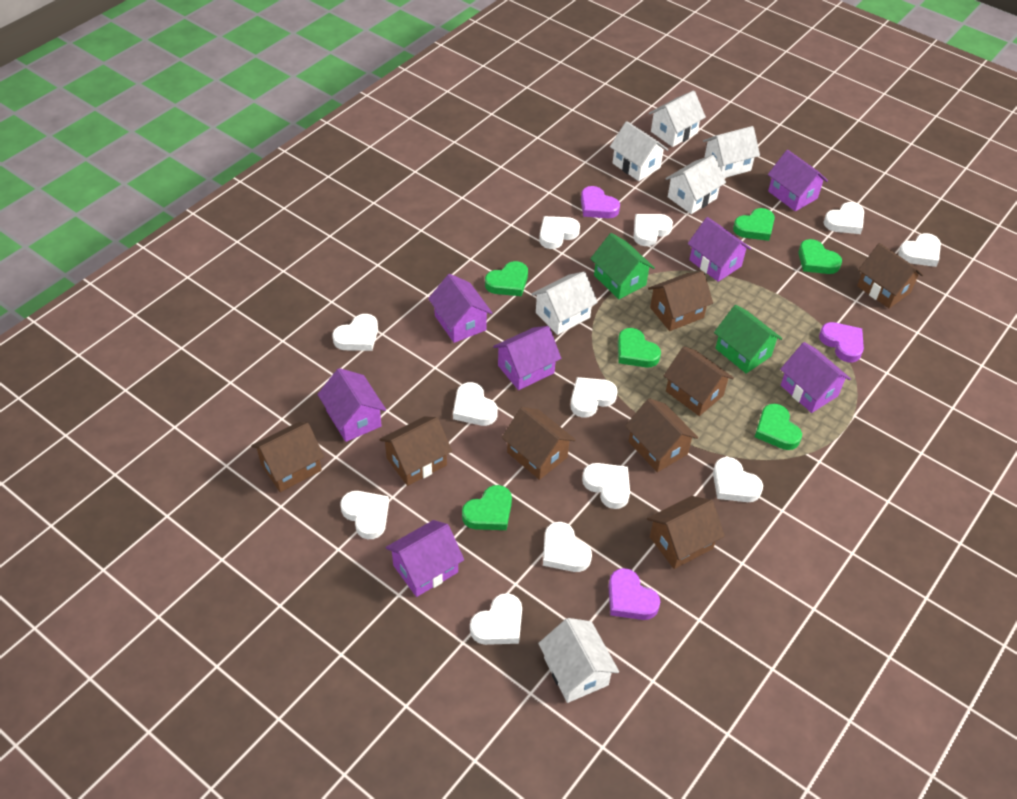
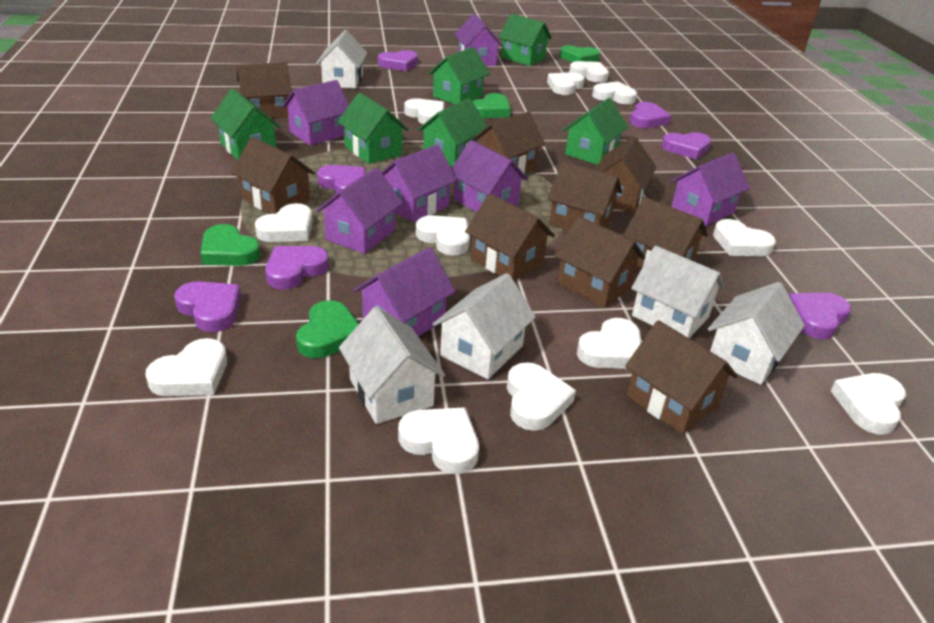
brown house: [251,422,324,492] [379,416,452,486] [502,407,576,480] [625,398,698,472] [647,496,725,569] [648,271,713,331] [664,346,734,416] [857,243,923,308] = 8 -> [231,137,315,214] [237,62,292,118] [465,193,555,281] [472,111,545,173] [547,161,622,230] [554,216,646,308] [595,137,656,213] [623,197,708,269] [625,320,738,435] = 9
green heart: [462,485,512,530] [485,261,528,296] [618,328,661,368] [733,208,775,241] [755,404,802,450] [798,239,842,274] = 6 -> [200,224,261,266] [296,300,359,358] [473,93,511,118] [560,45,600,62] = 4
green house: [590,233,655,299] [714,305,783,374] = 2 -> [211,89,281,160] [338,93,409,164] [418,98,487,167] [428,47,490,104] [499,14,552,66] [563,98,628,165] = 6
purple heart: [581,186,620,218] [608,568,660,620] [819,322,864,362] = 3 -> [174,281,241,332] [265,246,329,289] [317,165,365,194] [378,50,418,71] [630,102,671,128] [661,132,711,159] [789,292,851,339] = 7
white house: [532,272,598,335] [538,618,619,703] [610,121,668,181] [649,91,706,147] [666,155,726,214] [703,126,760,178] = 6 -> [316,30,367,89] [339,307,445,424] [433,273,536,379] [631,246,725,338] [708,282,805,385] = 5

